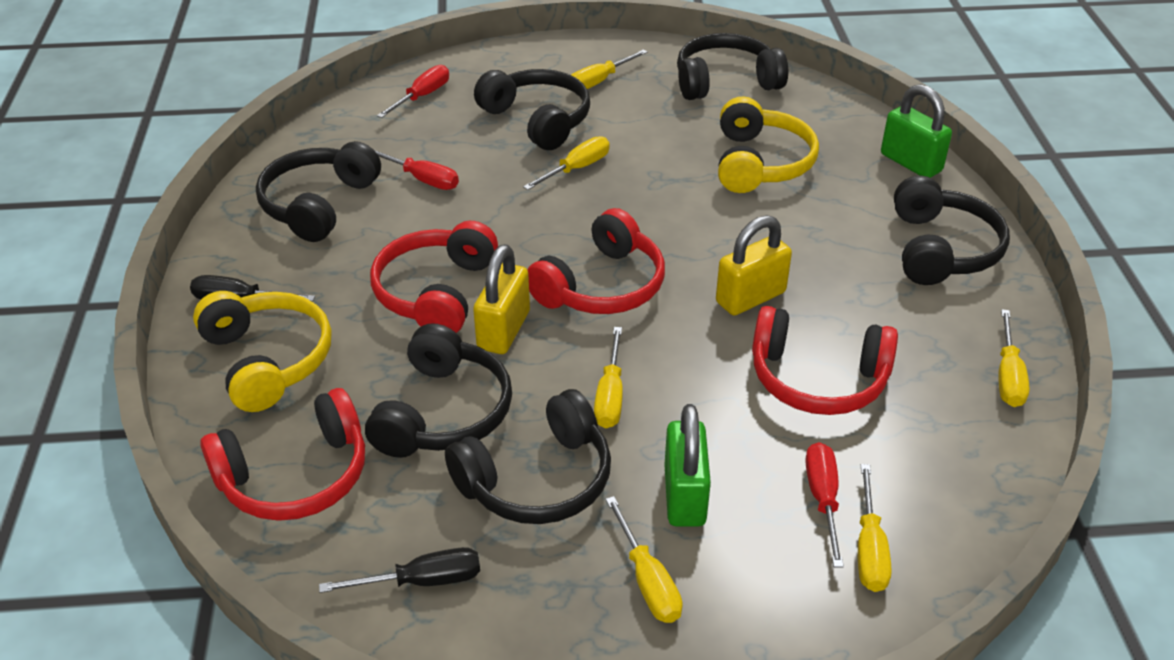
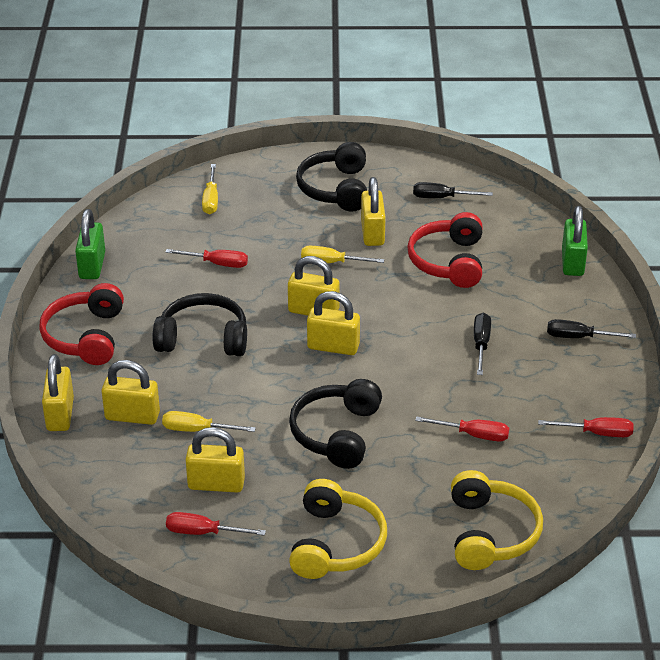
black headphones: [256,141,381,242] [365,323,512,458] [445,389,611,524] [474,69,590,150] [677,33,788,100] [894,176,1010,285] = 6 -> [153,293,247,356] [289,379,382,469] [296,142,367,212] = 3
black screwdriver: [190,275,315,302] [319,547,480,593] = 2 -> [413,182,493,198] [474,313,491,375] [547,319,636,338] = 3
red headphones: [200,388,365,521] [370,221,498,333] [527,208,665,314] [752,306,898,415] = 4 -> [39,283,124,365] [407,212,483,288] = 2
red screwdriver: [373,149,459,190] [377,65,449,118] [805,442,844,567] = 3 -> [165,249,248,268] [166,512,266,536] [415,416,509,441] [538,417,634,437] = 4
yellow padlock: [473,244,530,354] [716,215,792,316] = 2 -> [42,354,74,431] [102,360,160,425] [185,427,245,493] [288,256,339,316] [307,291,360,355] [361,177,386,246] = 6
yellow screwdriver: [523,136,610,190] [571,49,648,89] [594,327,623,428] [606,496,683,623] [858,464,892,592] [998,309,1030,407] = 6 -> [162,411,256,432] [202,164,218,214] [301,246,384,263] = 3

